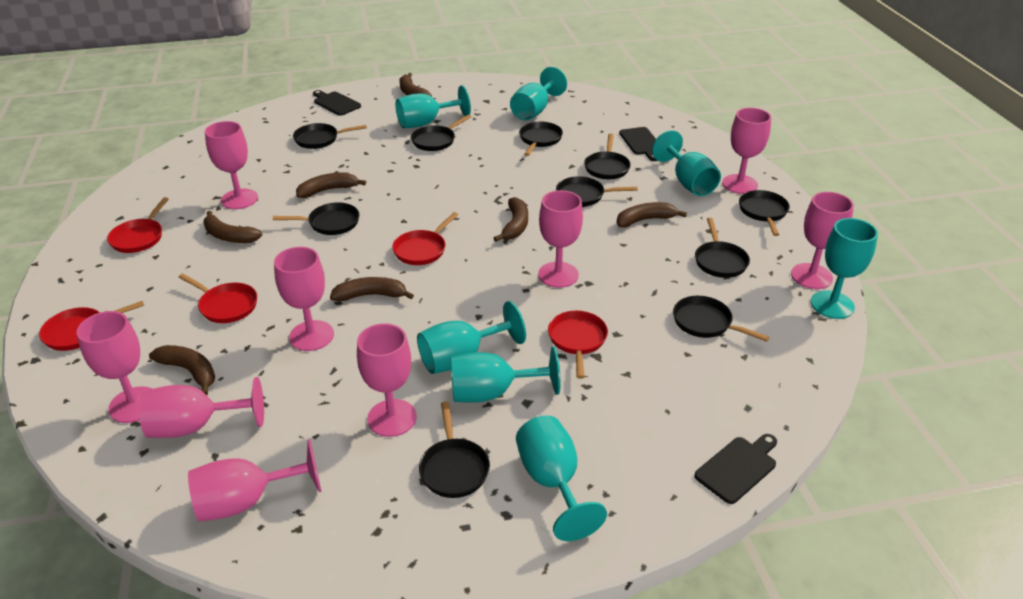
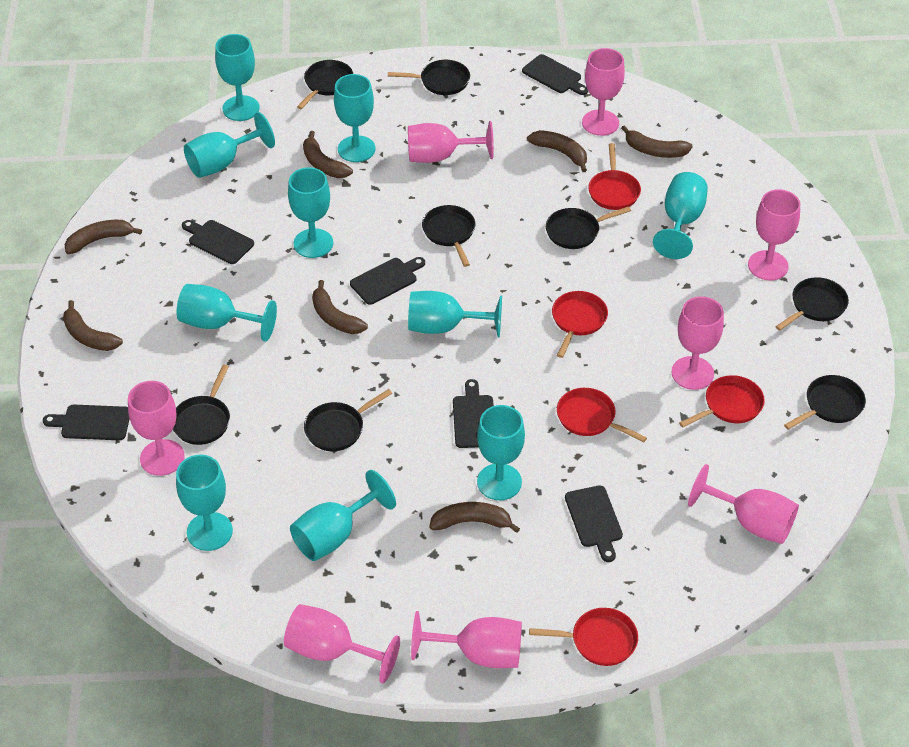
black cutting board: [313,90,361,116] [619,127,658,161] [694,434,777,504] = 3 -> [43,405,129,440] [182,220,254,264] [350,257,425,305] [453,379,494,448] [522,54,588,95] [565,485,623,562] = 6
black pan: [273,202,360,235] [293,123,367,149] [411,115,471,151] [419,402,490,498] [519,122,563,156] [556,176,638,206] [584,133,631,179] [673,296,769,342] [695,218,750,278] [739,190,790,236] = 10 -> [173,365,230,445] [297,60,353,109] [304,389,392,451] [388,60,470,95] [422,205,475,267] [546,206,631,249] [775,277,849,331] [784,375,866,430] = 8
pink goblet: [77,311,152,423] [139,377,264,438] [188,439,321,522] [205,121,258,209] [274,247,334,351] [357,323,417,437] [538,190,583,288] [722,108,771,194] [791,192,854,289] = 9 -> [128,381,185,476] [284,604,400,683] [408,121,494,163] [411,611,522,668] [582,48,625,136] [671,296,724,390] [688,464,799,544] [748,189,800,281] = 8
turquoise goblet: [396,85,471,128] [417,301,526,374] [451,347,561,403] [510,67,567,121] [516,415,607,541] [652,130,721,196] [811,218,878,319] = 7 -> [176,284,277,342] [176,455,233,551] [184,112,275,178] [215,34,260,121] [288,167,333,258] [290,470,396,561] [334,74,375,162] [408,291,502,337] [477,405,525,501] [653,172,708,259] = 10

